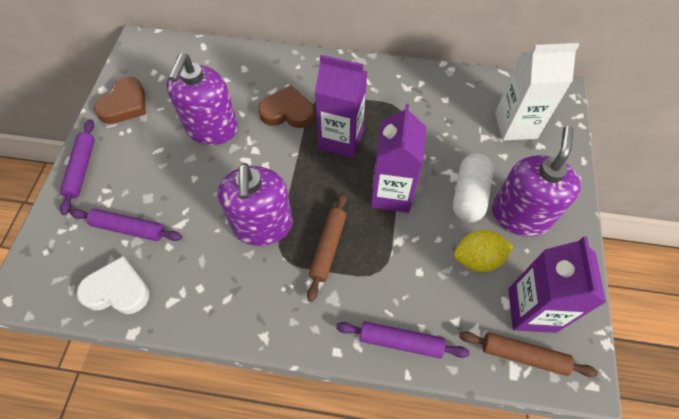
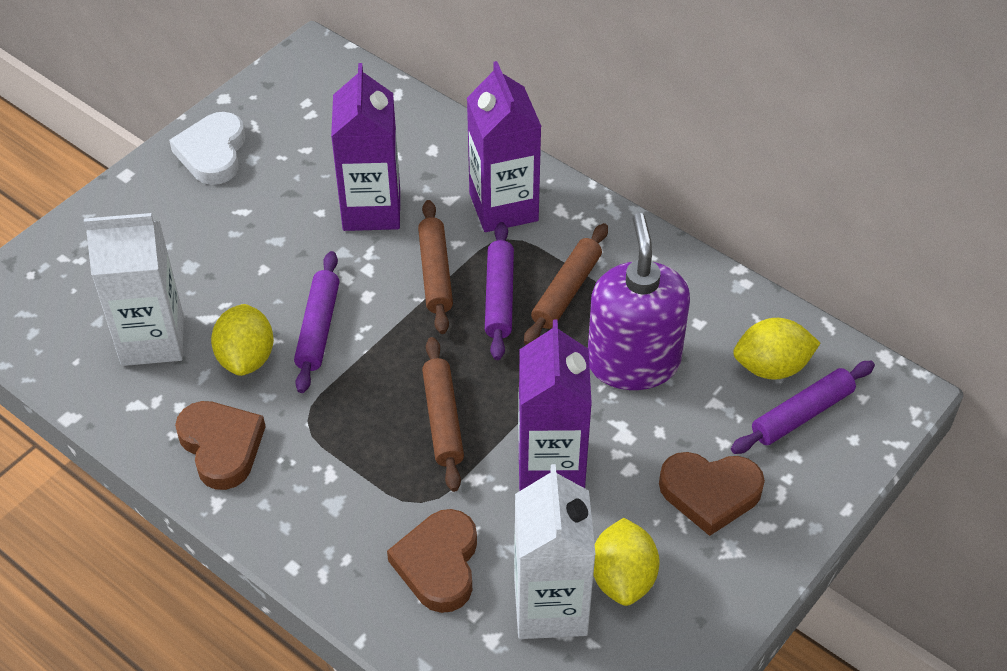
brown heart: [94,77,146,124] [258,85,314,128] = 2 -> [175,401,266,490] [387,509,477,613] [659,452,765,536] = 3
brown rolling pin: [307,192,347,302] [459,331,598,377] = 2 -> [418,200,453,334] [422,337,464,492] [524,223,608,345] = 3
purple soap dispenser: [166,54,238,145] [218,163,293,246] [492,126,581,237] = 3 -> [588,213,690,390] = 1
white capsule: [453,153,493,222] = 1 -> none = 0
white carton: [495,43,579,141] = 1 -> [84,213,184,366] [514,464,596,639] = 2
yellow lemon: [454,230,513,272] = 1 -> [211,304,274,376] [593,518,660,606] [733,318,820,380] = 3

